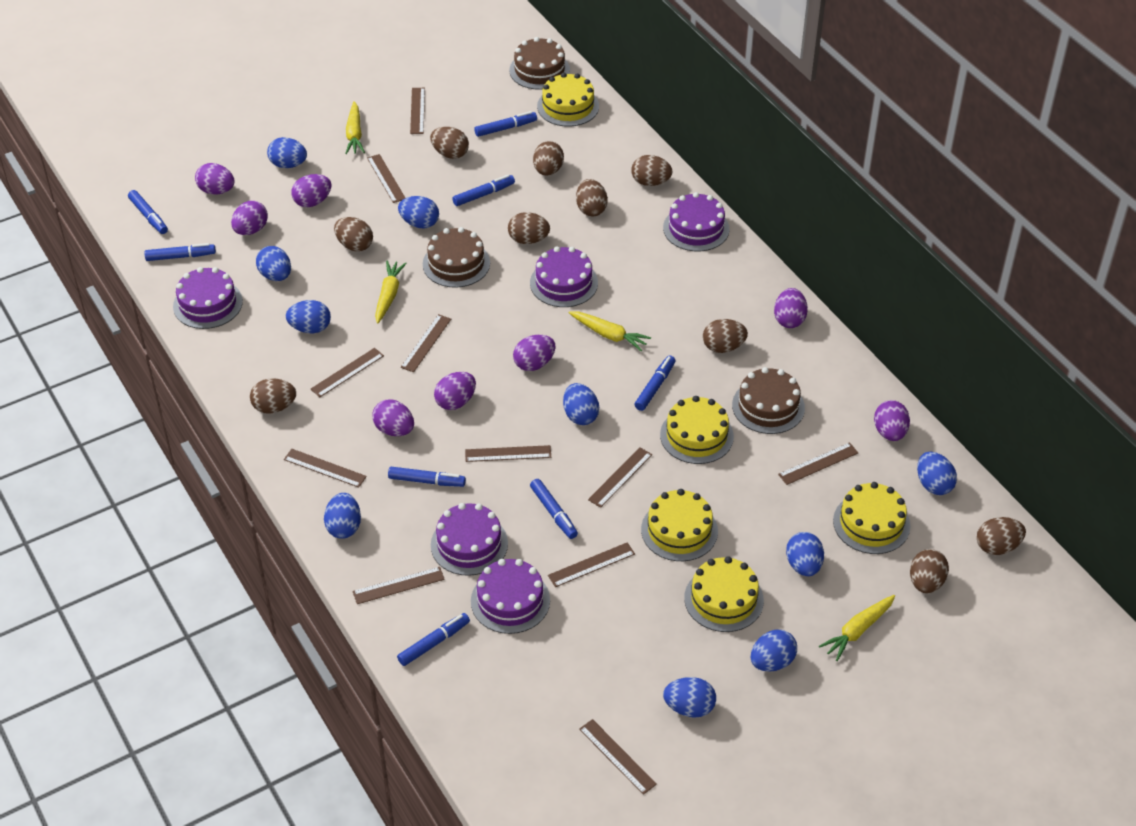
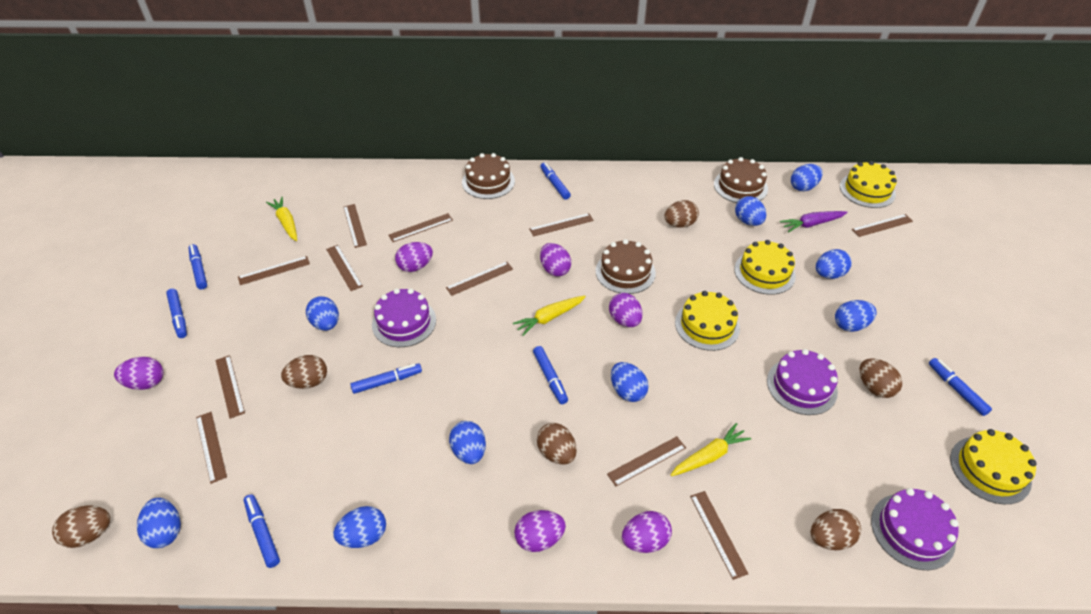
blue egg: [256,246,291,281] [267,137,307,168] [286,300,331,333] [324,493,361,539] [398,196,439,228] [563,383,599,425] [663,677,716,718] [751,630,797,672] [786,532,824,576] [917,452,957,495] = 10 -> [137,498,181,548] [306,296,339,331] [333,506,386,548] [449,421,486,464] [611,362,649,402] [735,196,766,226] [791,164,822,191] [816,249,852,279] [835,300,877,332] = 9
blue marker: [128,190,168,234] [144,243,216,261] [388,467,466,487] [397,613,470,666] [452,175,515,206] [474,111,537,137] [530,479,578,539] [635,355,675,411] = 8 -> [166,289,187,338] [189,244,207,289] [244,494,280,568] [350,363,422,394] [533,346,568,404] [540,162,571,200] [929,358,992,416] = 7
brown egg: [250,379,296,414] [334,217,373,251] [430,127,469,159] [508,212,550,244] [533,141,564,176] [576,179,608,216] [631,155,672,186] [703,319,748,353] [910,549,949,593] [977,517,1026,555] = 10 -> [52,506,110,548] [281,355,327,389] [537,423,577,464] [665,200,699,228] [811,509,861,550] [860,358,902,398] = 6
purple cake: [173,267,243,329] [431,503,508,576] [471,559,550,634] [530,246,598,307] [663,192,729,251] = 5 -> [372,288,436,347] [767,349,838,415] [871,488,959,570] = 3
purple carrot: none = 0 -> [780,211,847,233] = 1
purple egg: [195,163,234,194] [231,201,268,235] [291,174,331,207] [372,399,414,436] [434,372,476,410] [513,335,555,371] [774,288,808,328] [874,400,910,441] = 8 -> [114,357,164,390] [395,242,433,272] [514,510,566,552] [540,243,571,276] [609,293,642,327] [622,511,672,553] = 6
yellow cake: [537,73,599,126] [641,489,718,561] [660,396,734,464] [684,556,764,632] [833,482,910,554] = 5 -> [675,291,740,351] [734,240,796,295] [840,161,897,208] [950,429,1037,504] = 4
yellow carrot: [345,101,365,154] [375,261,407,324] [568,311,651,351] [819,595,895,661] = 4 -> [266,197,297,241] [513,296,586,336] [671,423,751,476] = 3

